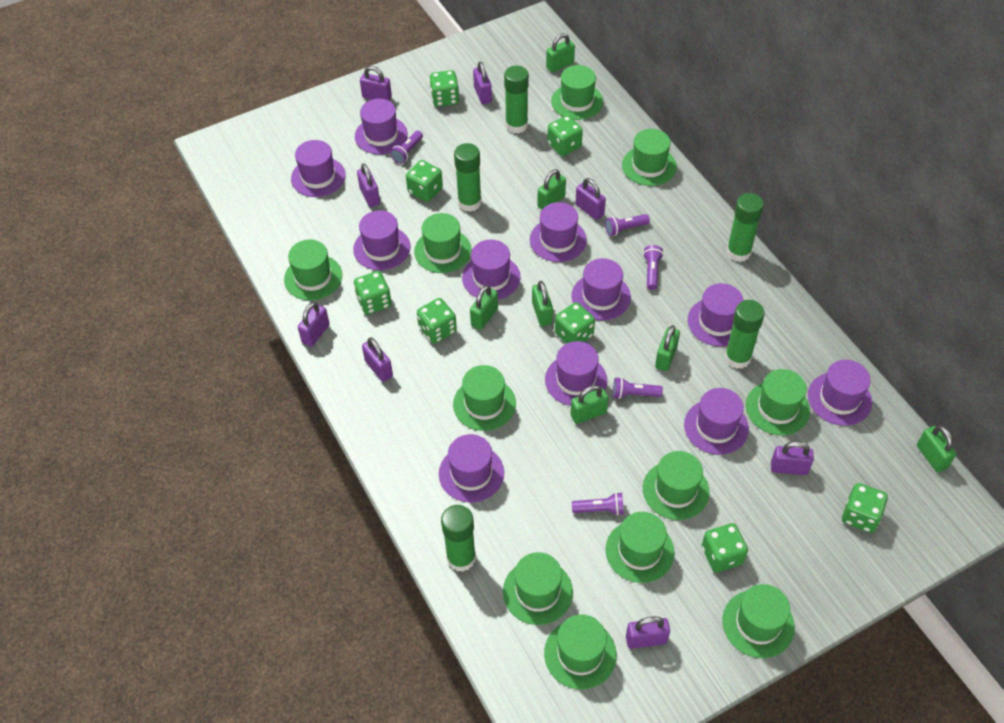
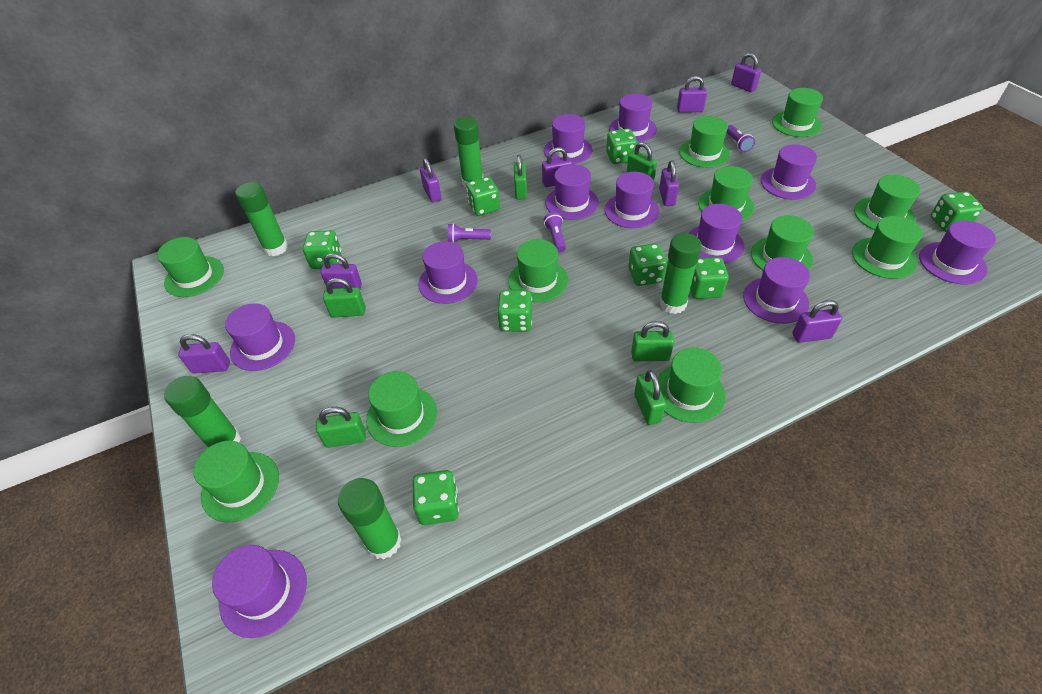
green padlock: [470,285,498,330] [532,281,553,326] [537,169,566,209] [546,33,575,73] [570,385,608,424] [655,325,680,371] [917,426,956,472] = 7 -> [316,407,366,448] [323,278,365,317] [514,155,527,200] [627,142,657,181] [631,321,674,361] [634,370,666,425] = 6
purple flashlight: [390,131,423,164] [572,492,624,516] [605,214,650,236] [613,377,663,399] [643,245,663,290] = 5 -> [448,223,491,242] [544,212,566,252] [727,125,755,152] = 3

